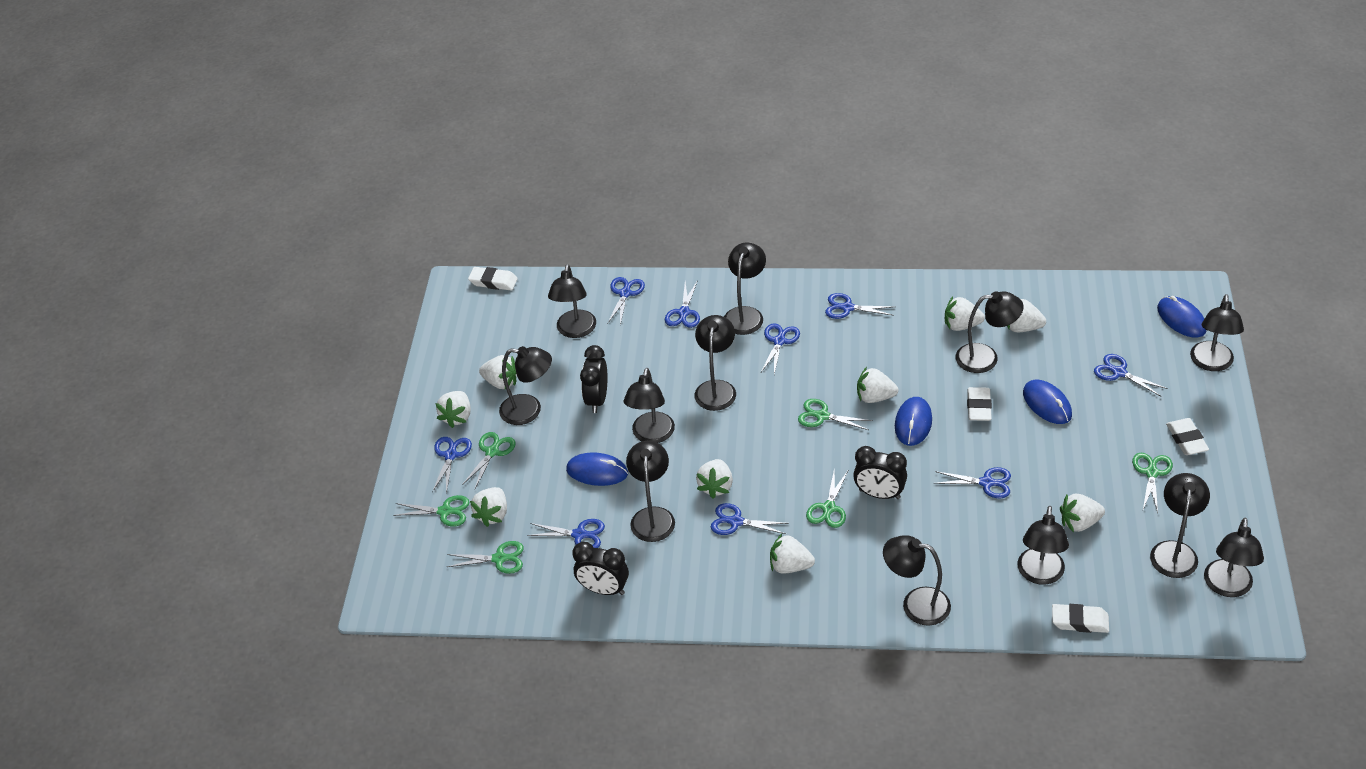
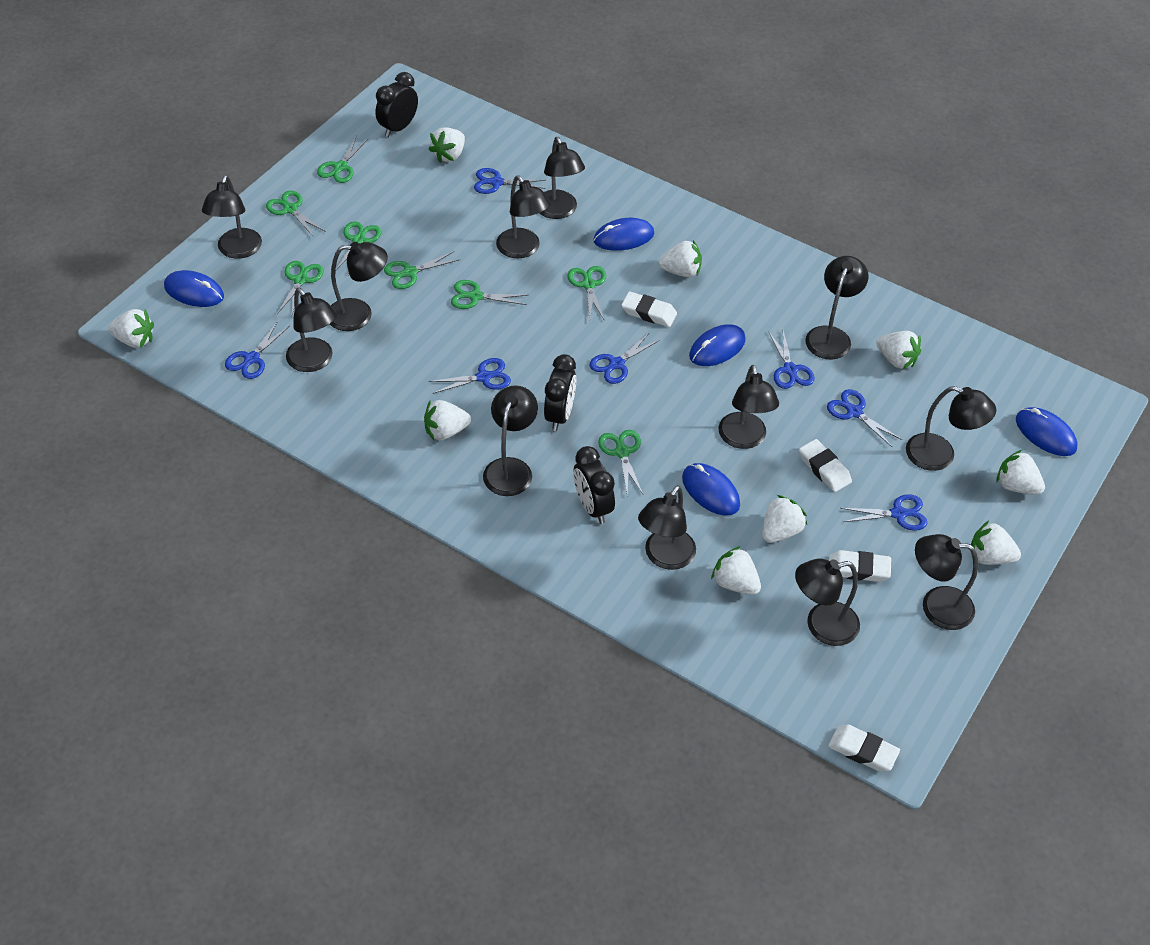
blue mouse: [566,452,628,486] [895,397,932,446] [1023,380,1072,424] [1157,296,1207,338] = 4 -> [164,270,224,307] [593,218,654,251] [682,463,740,515] [689,324,746,366] [1016,407,1077,456] = 5
blue scissors: [432,437,472,494] [527,519,605,548] [607,277,645,325] [665,280,700,328] [711,503,789,535] [761,324,800,374] [825,293,895,319] [934,467,1011,498] [1094,354,1168,396] = 9 -> [225,321,290,379] [429,358,511,394] [474,168,545,194] [589,332,660,384] [768,331,815,389] [827,389,902,447] [840,494,927,531] = 7
green scissors: [393,495,469,527] [447,541,524,574] [462,432,516,488] [798,399,873,430] [806,469,848,528] [1132,453,1173,513] = 6 -> [266,190,326,237] [277,261,324,318] [317,136,369,183] [335,221,381,275] [384,251,460,289] [451,280,528,309] [567,266,606,321] [598,430,643,495] = 8

